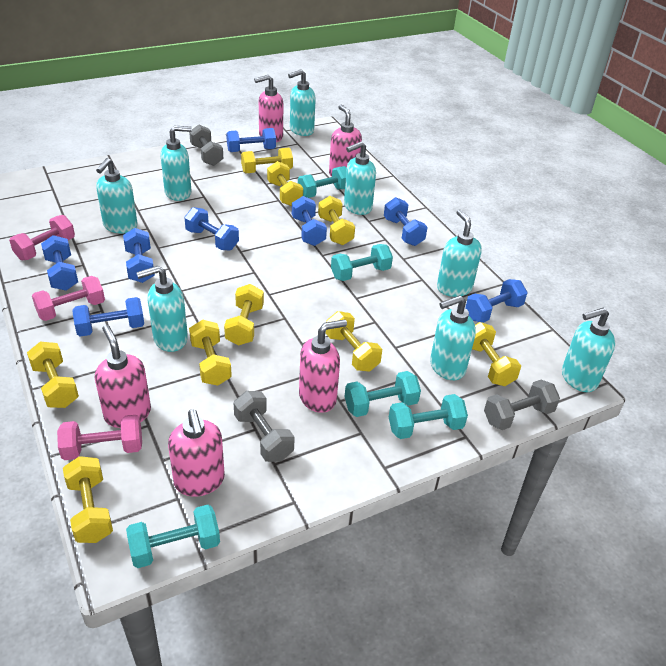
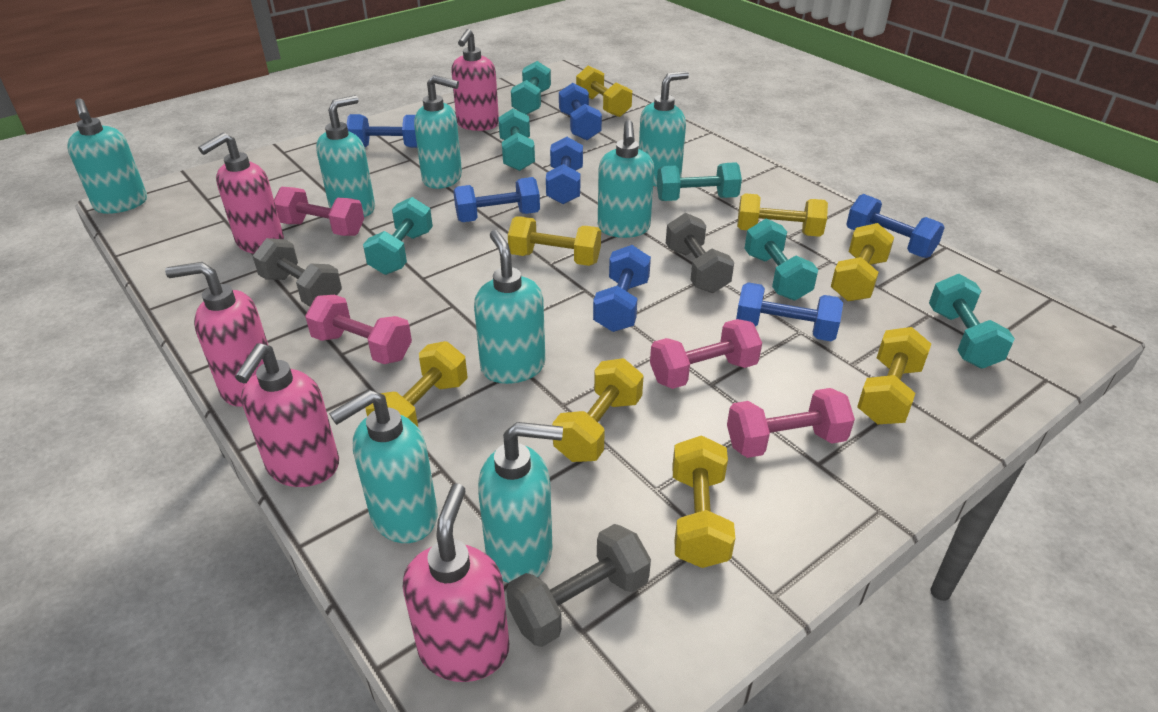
blue dumbbell: [41,235,78,291] [72,297,144,337] [123,228,155,283] [184,207,239,250] [226,128,276,152] [292,196,327,246] [384,197,428,246] [465,279,528,323] = 8 -> [347,114,417,148] [453,177,540,222] [546,137,583,204] [559,83,602,140] [593,245,651,332] [736,282,843,341] [846,194,945,258] = 7
pink dumbbell: [9,215,75,260] [32,276,105,321] [57,415,142,460] = 3 -> [274,187,364,236] [305,295,412,364] [650,319,762,389] [727,388,855,458] = 4
turquoise dumbbell: [126,505,220,568] [298,166,347,198] [331,244,393,281] [345,371,421,417] [389,394,468,439] = 5 -> [363,197,433,275] [498,108,535,171] [511,61,551,115] [657,162,742,201] [744,218,818,300] [929,274,1015,368] = 6
yellow dumbbell: [27,341,79,408] [63,456,113,543] [189,320,232,386] [224,284,264,346] [241,148,293,173] [267,161,303,206] [318,196,355,245] [326,311,382,372] [472,322,521,386] = 9 -> [366,341,468,427] [508,217,601,266] [552,358,644,462] [576,66,632,117] [672,435,735,568] [737,193,828,237] [831,223,894,301] [857,327,931,424] = 8

